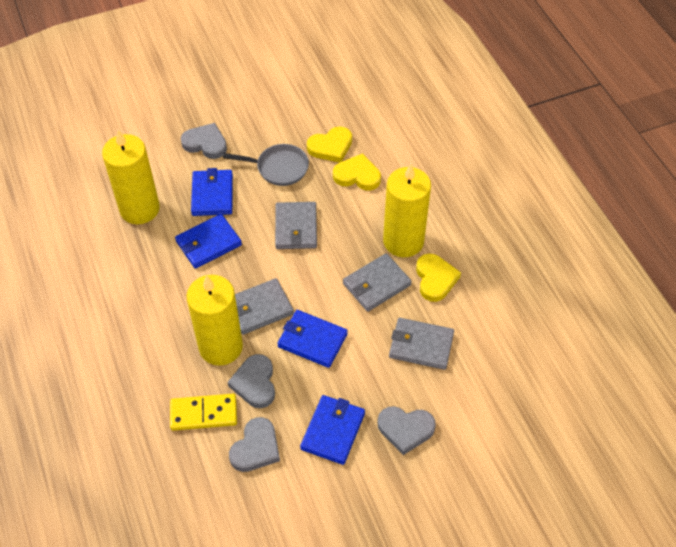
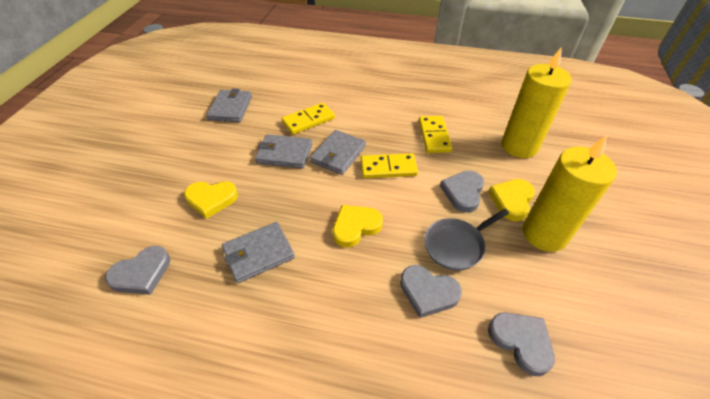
blue wallet: [175,214,242,269] [191,168,233,216] [277,310,348,368] [300,395,365,465] = 4 -> none = 0
yellow candle: [102,130,160,224] [187,275,243,366] [383,164,431,257] = 3 -> [502,47,572,158] [523,135,617,252] = 2
yellow domino: [170,394,237,431] = 1 -> [282,103,335,134] [361,153,418,178] [419,116,453,153] = 3

